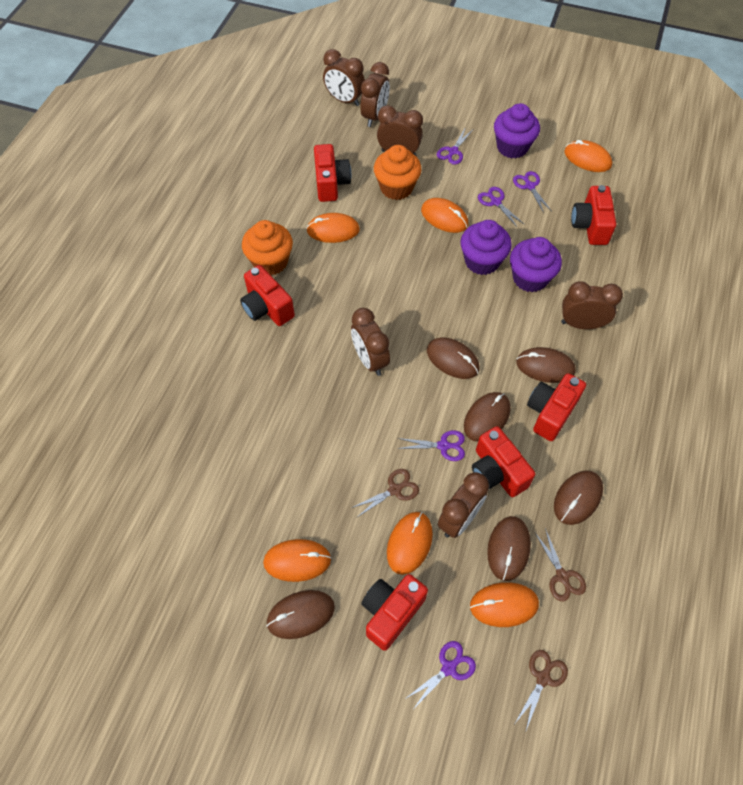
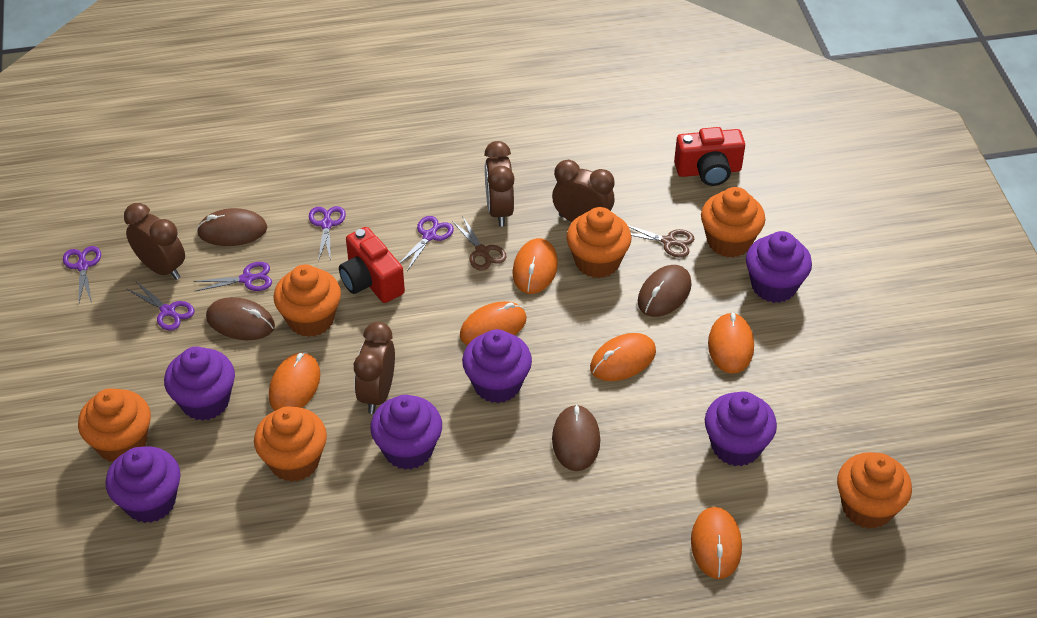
brown clock: [323,49,365,106] [351,308,390,376] [360,62,390,127] [377,105,423,156] [438,472,489,538] [561,281,623,329] = 6 -> [124,203,185,280] [354,322,395,414] [484,141,515,227] [552,160,615,222] = 4
brown mouse: [266,590,335,639] [427,337,479,379] [464,392,510,441] [487,516,531,581] [516,347,576,383] [554,470,603,525] = 6 -> [197,208,267,246] [206,297,275,340] [552,404,600,471] [638,265,692,317] = 4
brown scissors: [351,469,419,518] [515,650,568,730] [535,528,586,601] = 3 -> [452,216,507,271] [628,225,694,258] = 2
orange cupcake: [242,220,293,275] [374,145,421,200] = 2 -> [78,388,151,462] [254,407,327,482] [273,264,341,337] [566,207,632,278] [701,187,765,258] [837,452,912,529] = 6
purple cupcake: [461,220,512,275] [494,103,540,159] [510,237,562,292] = 3 -> [106,447,181,523] [164,346,235,421] [370,395,442,470] [462,329,532,403] [705,391,777,466] [746,231,812,303] = 6
red camera: [240,265,295,326] [314,144,351,202] [361,574,428,651] [472,426,535,497] [527,373,586,441] [571,185,616,245] = 6 -> [339,227,405,303] [674,127,745,186] = 2

